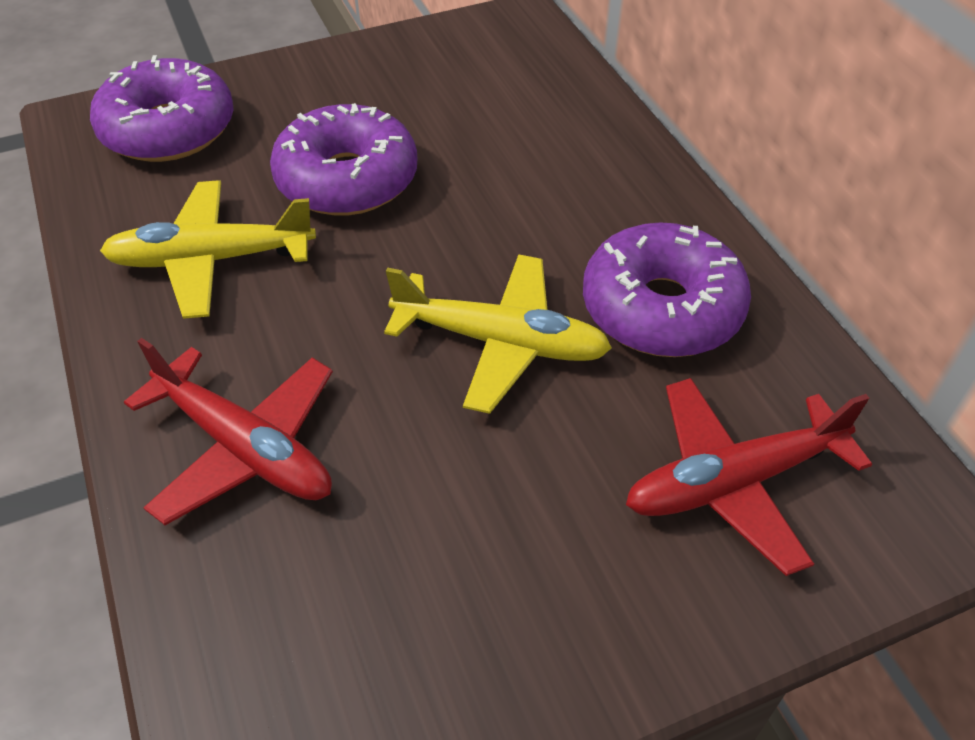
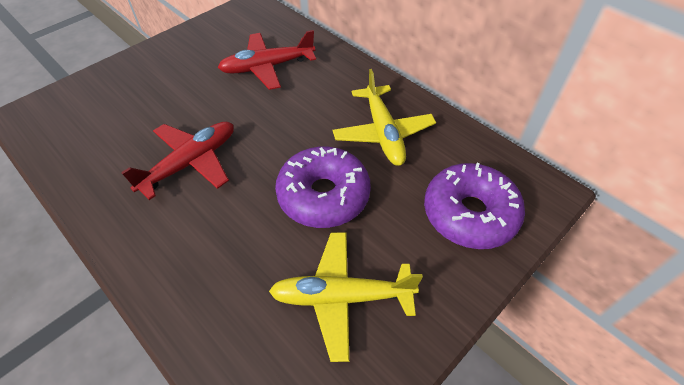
purple donut: [90,55,234,162] [270,103,417,216] [583,222,751,357] = 3 -> [275,147,371,228] [424,163,525,249] = 2

